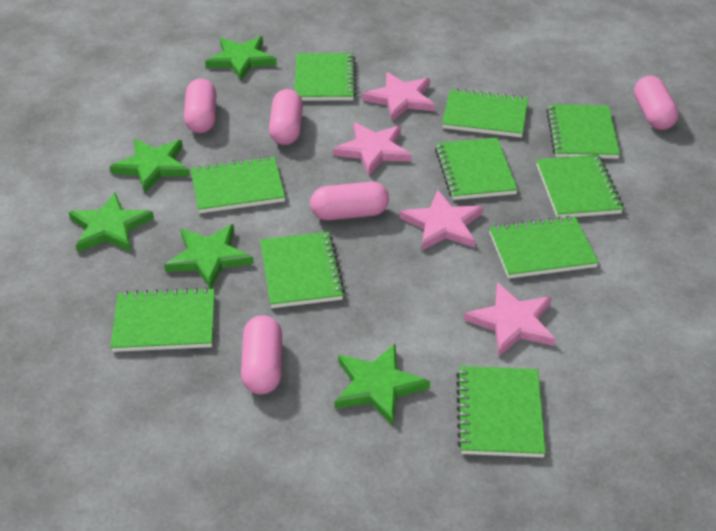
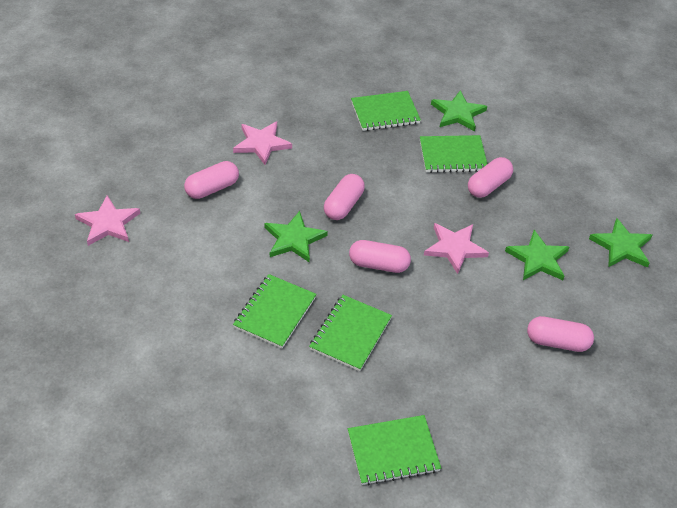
green notebook: [110,287,215,352] [191,156,285,213] [260,232,345,308] [295,53,356,101] [435,138,518,200] [442,88,528,138] [456,366,546,457] [489,216,599,278] [537,155,623,218] [546,104,620,159] = 10 -> [233,274,317,348] [309,295,392,371] [348,415,441,486] [351,91,421,131] [420,135,487,173] = 5
green star: [69,193,154,252] [109,138,190,193] [164,224,254,289] [205,36,277,80] [334,344,430,426] = 5 -> [264,211,328,263] [431,90,487,131] [505,230,569,280] [589,218,652,268] = 4
pink star: [333,122,412,176] [363,72,435,121] [400,190,483,250] [464,283,555,356] = 4 -> [75,195,140,246] [233,122,292,165] [424,223,489,274] = 3

